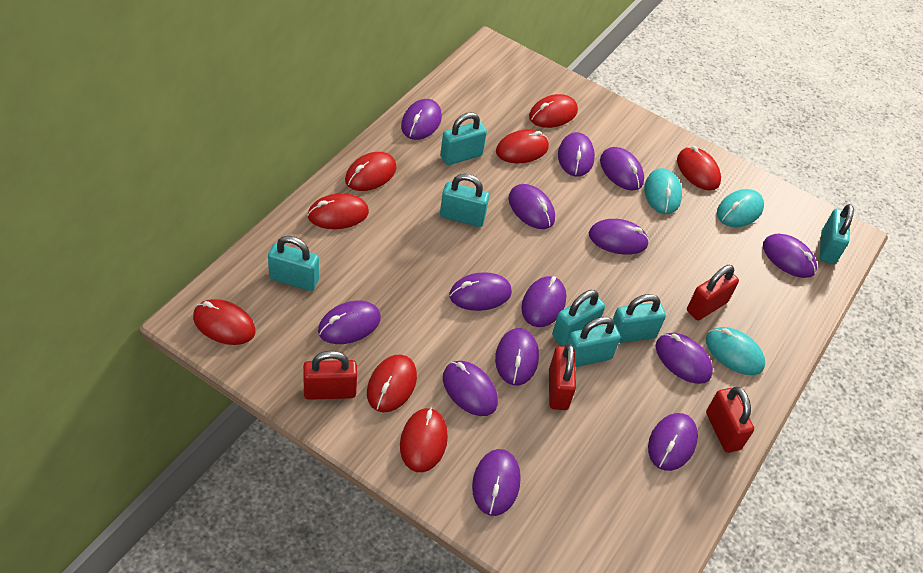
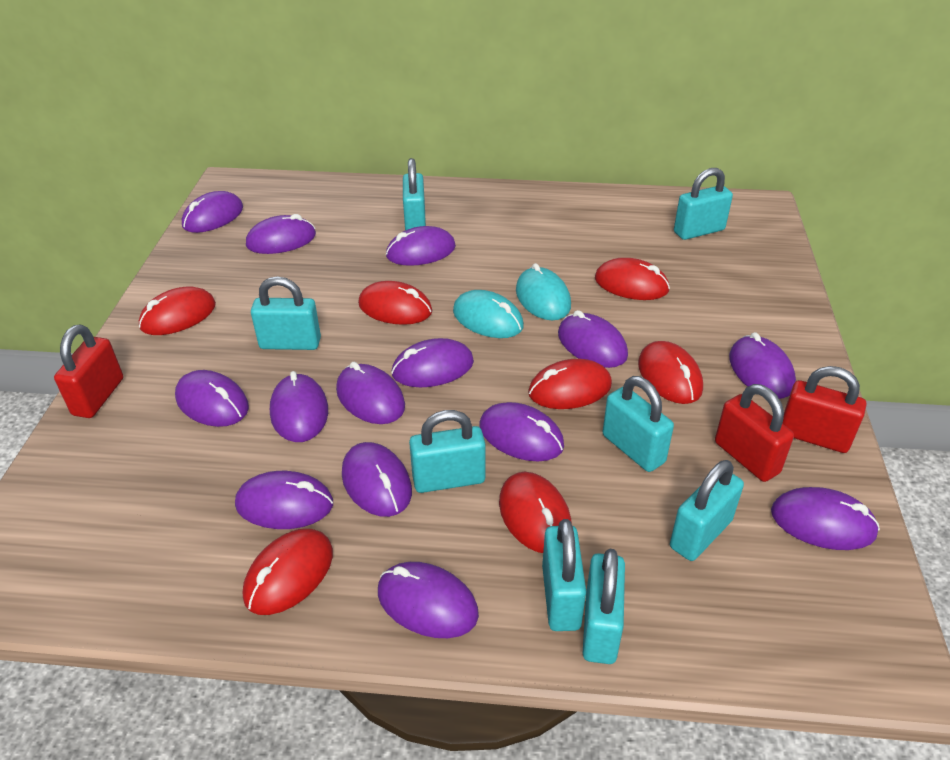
red mouse: [193,299,255,345] [307,193,369,229] [345,152,397,191] [367,355,417,412] [400,408,448,472] [496,130,549,163] [529,94,578,128] [677,146,721,190] = 8 -> [139,286,216,335] [243,528,333,615] [358,281,432,325] [499,472,572,553] [528,359,612,409] [595,258,670,300] [638,341,703,404] = 7
red padlock: [303,351,357,400] [549,344,576,410] [687,265,739,320] [706,387,754,453] = 4 -> [54,325,123,418] [715,384,794,482] [782,366,866,453] = 3
turquoise mouse: [644,168,682,214] [706,327,765,375] [717,189,764,227] = 3 -> [453,290,524,338] [516,263,571,320] = 2
turquoise padlock: [268,236,319,291] [440,112,487,165] [440,174,489,227] [552,290,605,346] [567,317,621,367] [612,294,666,343] [820,204,854,264] = 7 -> [251,276,321,350] [403,158,426,231] [409,410,485,493] [542,519,586,631] [583,549,625,664] [603,376,674,472] [670,460,744,561] [674,168,733,240] = 8

